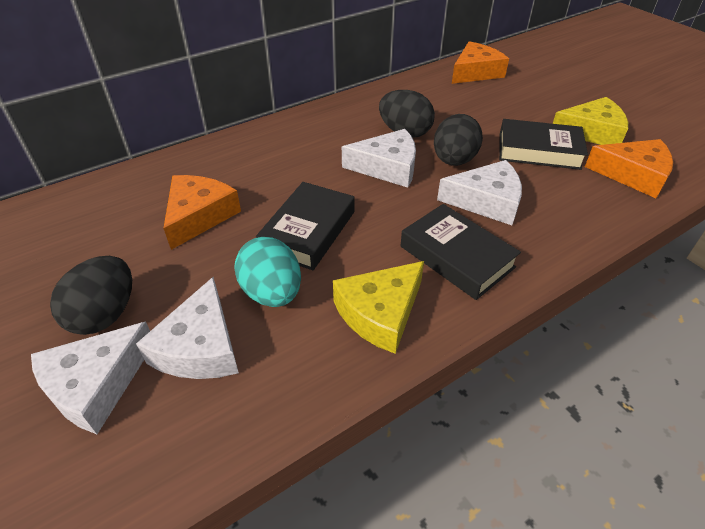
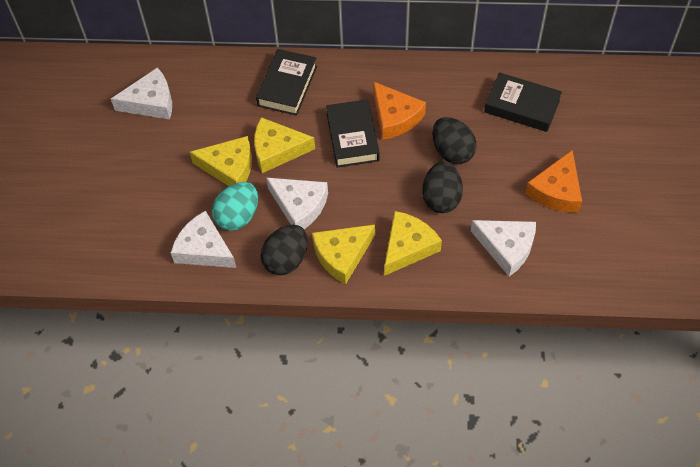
orange cheese: [163,175,241,250] [452,41,509,84] [585,139,673,198] = 3 -> [373,81,426,140] [525,150,582,213] = 2
yellow cheese: [333,261,424,354] [553,97,628,145] = 2 -> [190,136,252,186] [254,117,315,173] [312,224,375,284] [384,211,442,276] = 4

